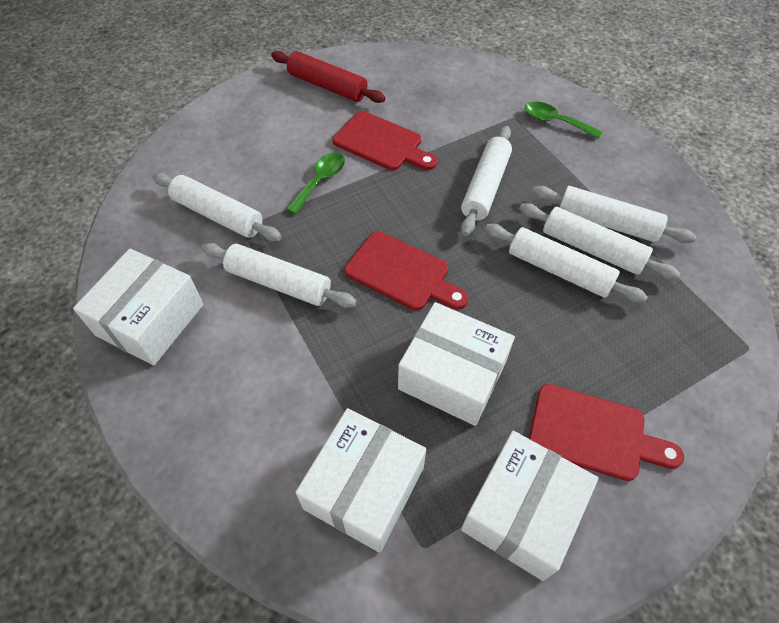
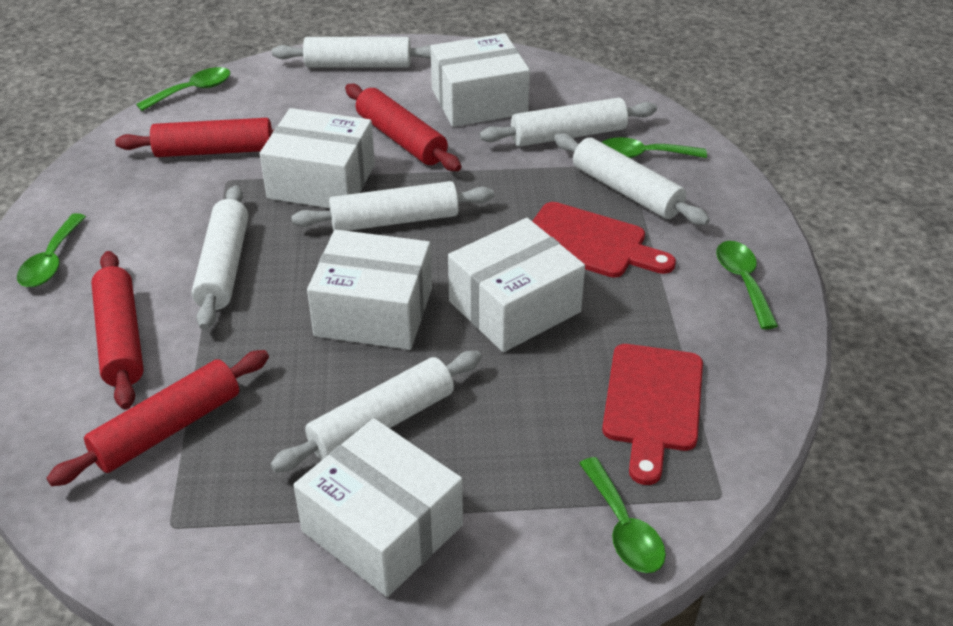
green spoon: [286,152,345,214] [525,101,602,139] = 2 -> [17,213,86,287] [136,67,231,111] [579,457,666,573] [601,137,707,158] [716,241,778,329] = 5
red cutting board: [333,111,437,170] [345,231,469,310] [529,384,684,481] = 3 -> [532,202,676,278] [602,344,703,485] = 2
red rolling pin: [271,51,385,103] = 1 -> [47,350,269,486] [91,251,144,410] [115,118,274,157] [345,83,461,171] = 4
white box: [73,249,204,365] [295,408,426,553] [398,302,515,426] [461,431,598,581] = 4 -> [260,108,375,208] [293,418,463,597] [307,230,432,350] [430,33,530,127] [448,218,585,352] = 5

